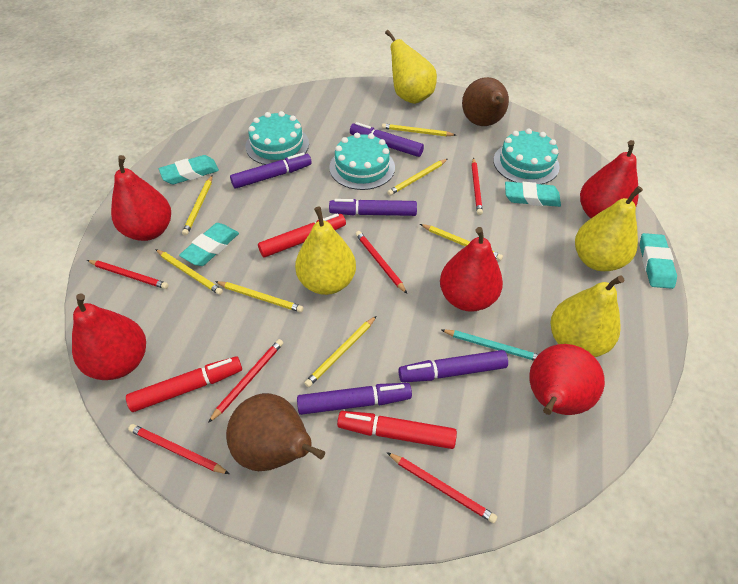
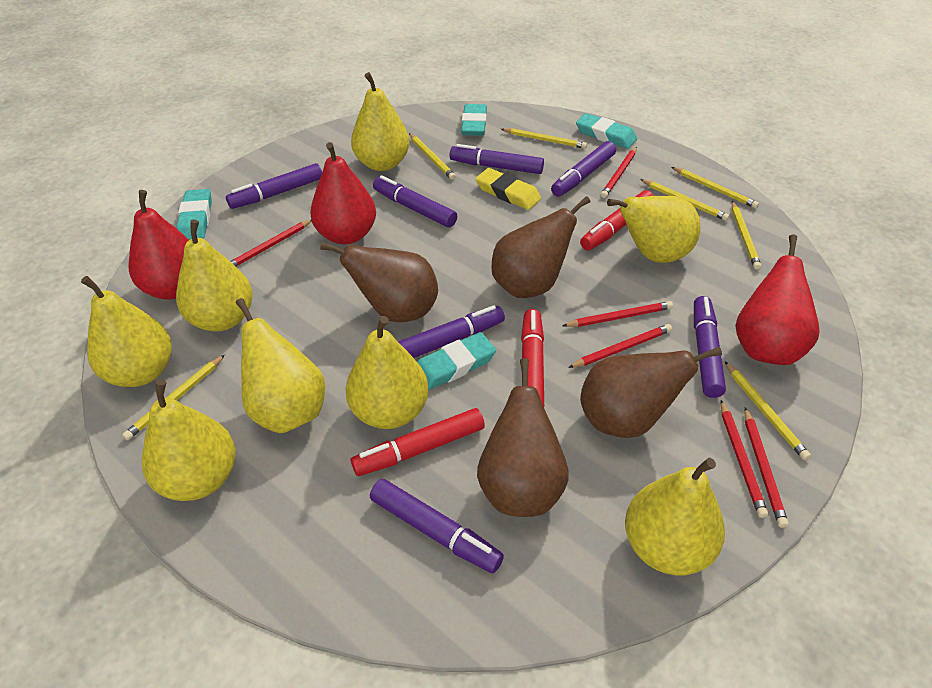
brown pear: [226,393,325,471] [462,77,509,126] = 2 -> [320,242,438,322] [477,358,569,517] [492,196,590,298] [580,347,722,438] = 4
purple marker: [230,152,312,189] [297,383,412,415] [329,199,417,216] [350,122,424,157] [398,350,508,383] = 5 -> [226,163,322,209] [370,479,504,573] [373,175,457,227] [398,305,505,358] [450,144,544,174] [551,141,616,197] [694,296,726,398] = 7
red pear: [72,293,146,380] [111,155,171,241] [440,227,503,312] [529,344,605,415] [580,140,639,218] = 5 -> [128,190,189,300] [310,142,376,244] [735,235,820,365] = 3
turquoise cake: [245,111,309,165] [329,133,395,190] [493,129,560,184] = 3 -> none = 0
turquoise pencil: [441,329,539,361] = 1 -> none = 0
yellow eraser: none = 0 -> [475,168,541,210] = 1
yellow pear: [295,206,356,295] [385,30,437,104] [551,275,624,357] [575,186,643,271] = 4 -> [81,276,172,387] [142,380,236,501] [176,219,253,332] [236,298,325,433] [346,316,429,429] [351,72,410,171] [607,196,701,263] [625,458,725,576] = 8

